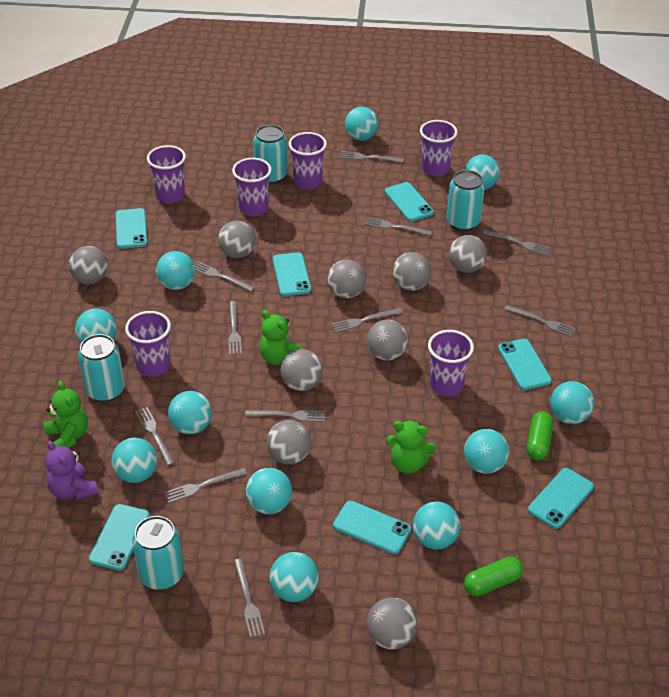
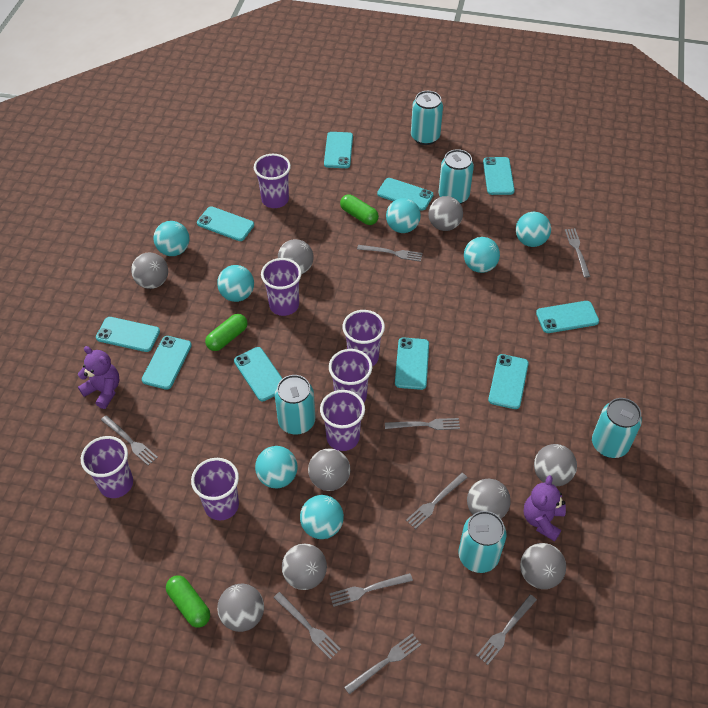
green capsule: [464,557,523,596] [526,411,554,460] = 2 -> [166,575,210,628] [205,314,247,351] [340,194,379,225] = 3
green teddy bear: [44,381,88,448] [259,310,302,365] [386,420,436,474] = 3 -> none = 0
grey fork: [135,407,175,466] [164,468,247,503] [194,261,255,292] [228,301,242,355] [234,558,265,638] [245,410,325,422] [331,308,403,333] [339,151,403,163] [365,217,432,236] [482,230,550,256] [504,305,576,337] = 11 -> [101,415,158,466] [274,592,341,660] [330,573,413,607] [344,633,421,695] [357,245,423,262] [385,418,460,430] [406,473,468,529] [476,594,537,665] [565,228,590,278] = 9
purple cup: [125,311,171,377] [147,145,186,203] [232,158,271,216] [289,132,327,189] [420,120,458,177] [428,330,474,396] = 6 -> [81,436,133,498] [191,458,239,520] [254,154,291,208] [261,258,302,316] [320,390,365,451] [329,349,372,402] [342,310,385,367] = 7
purple teddy bear: [45,441,99,500] = 1 -> [78,346,120,409] [524,475,566,541] = 2
turquoise ball: [75,308,117,343] [112,438,157,483] [156,251,195,290] [168,391,212,434] [246,468,292,514] [270,552,319,602] [345,107,378,141] [413,502,460,549] [464,429,509,474] [465,155,500,190] [550,381,594,424] = 11 -> [154,221,189,256] [217,265,254,302] [255,446,298,488] [300,495,344,539] [386,198,421,233] [464,237,500,273] [516,212,551,247] = 7
turquoise can: [78,334,125,402] [132,516,184,590] [253,125,288,184] [447,170,485,231] = 4 -> [275,375,315,435] [411,91,443,145] [439,149,474,204] [459,511,507,573] [592,398,642,458] = 5
turquoise phone: [89,504,150,571] [115,208,147,249] [273,252,311,296] [333,501,412,554] [385,182,434,222] [498,339,552,390] [528,468,594,529] = 7 -> [96,317,160,352] [142,336,192,390] [197,206,254,241] [234,347,283,401] [324,132,353,168] [377,178,434,211] [395,337,429,390] [483,157,515,195] [488,354,529,409] [536,301,599,333] = 10

